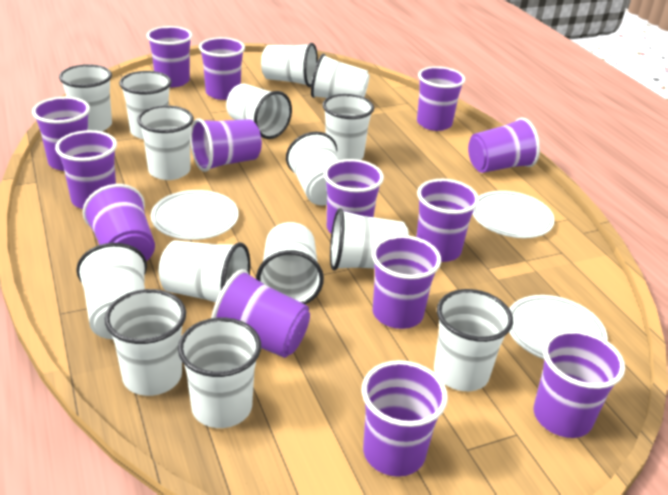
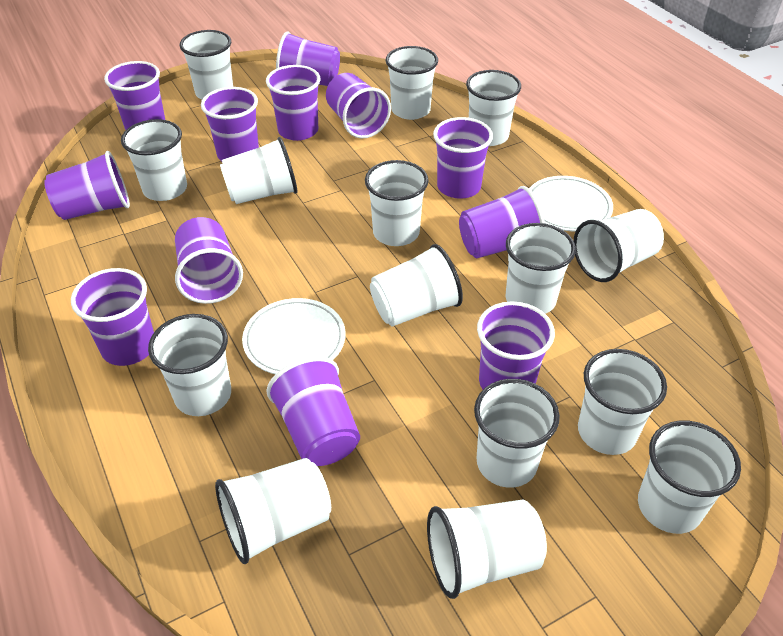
purple cup: [32,97,90,171] [55,130,117,209] [83,184,155,261] [146,26,192,87] [190,118,262,172] [199,37,245,100] [211,269,310,358] [324,159,384,233] [362,360,448,477] [372,235,441,329] [416,179,479,262] [417,66,465,131] [468,118,540,173] [534,330,625,438] = 14 -> [44,151,130,220] [71,268,154,366] [104,61,165,130] [175,217,243,304] [201,87,259,161] [266,65,321,141] [266,357,360,466] [276,32,340,86] [326,73,391,138] [433,117,493,199] [459,186,544,258] [477,301,555,389] = 12
white plate: [151,190,239,240] [472,191,555,238] [509,295,608,359] = 3 -> [242,298,346,374] [529,176,613,231] = 2

